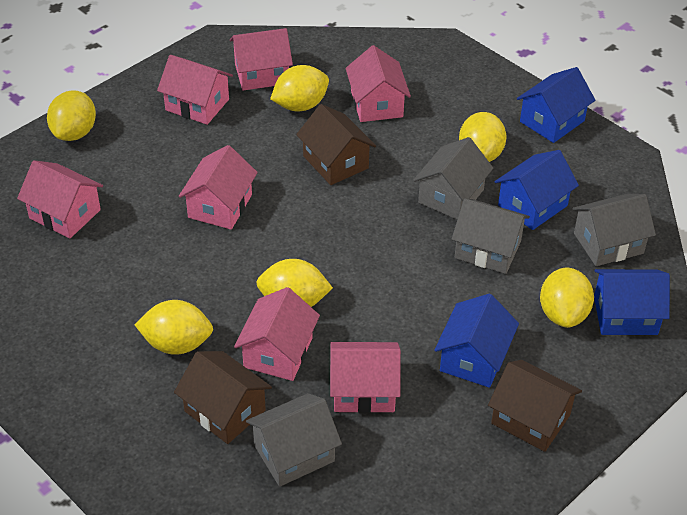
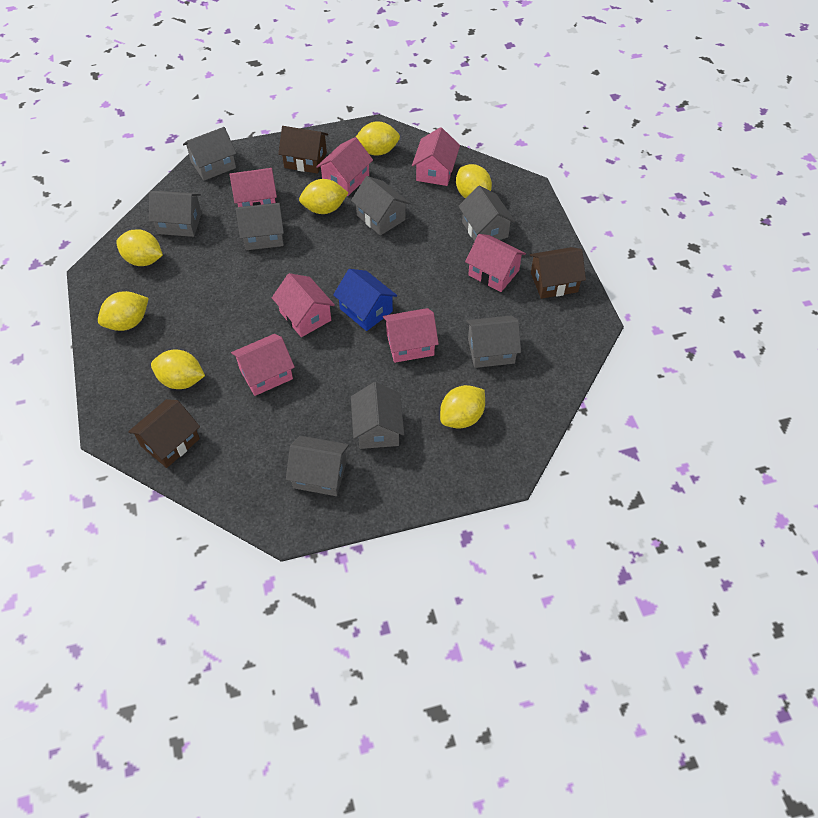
blue house: [434,294,519,388] [494,150,579,230] [517,67,595,143] [594,269,670,335] = 4 -> [333,269,397,331] = 1
grey house: [246,393,342,487] [413,137,493,219] [452,199,530,274] [572,194,656,266] = 4 -> [149,191,202,237] [183,127,236,180] [236,203,284,250] [286,436,349,496] [351,176,410,236] [351,382,404,449] [458,186,515,241] [466,315,521,368] = 8
yellow lemon: [47,90,96,141] [135,300,213,355] [256,259,333,307] [270,65,329,111] [459,112,507,162] [540,267,594,328] = 6 -> [98,291,149,331] [116,229,163,266] [151,349,205,389] [299,179,348,214] [356,121,400,156] [440,385,485,429] [456,164,492,199] = 7

